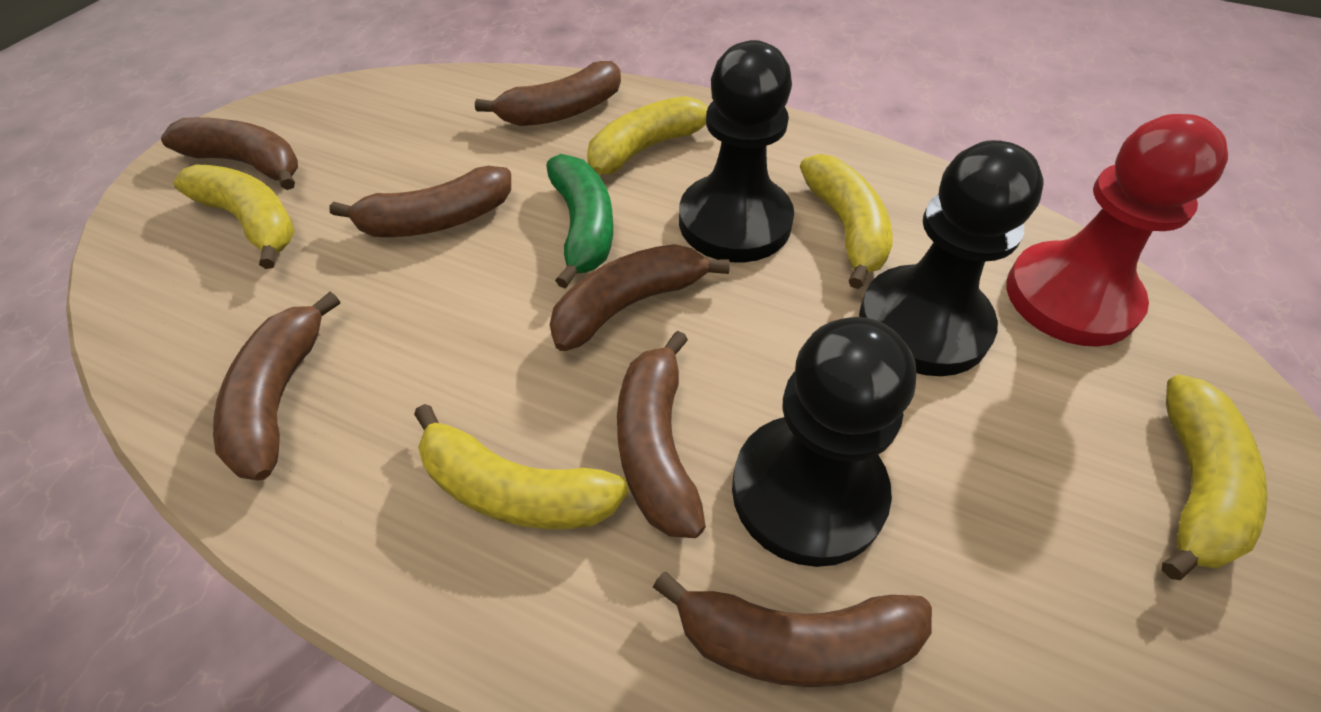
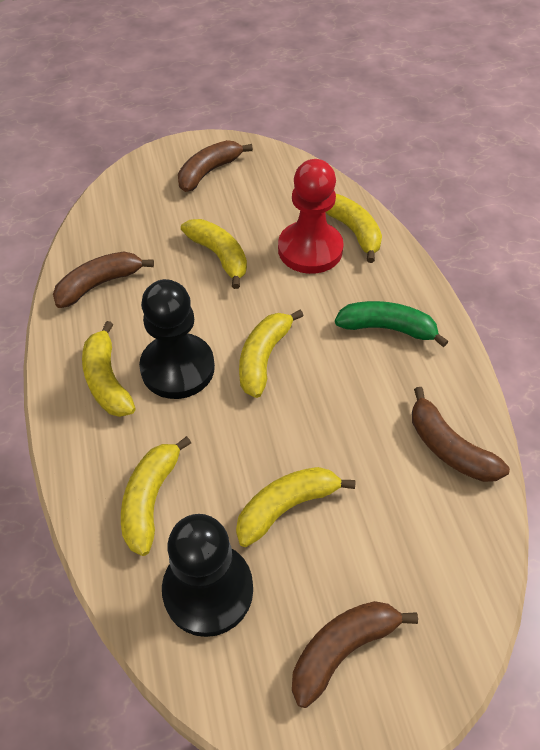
black pawn: [679,40,794,262] [732,317,916,567] [859,140,1043,376] = 3 -> [139,279,215,399] [162,514,253,637] = 2
brown banana: [161,117,298,190] [213,292,340,481] [329,166,511,237] [475,61,621,126] [549,244,730,351] [617,331,706,538] [653,572,932,687] = 7 -> [53,252,154,308] [178,140,253,192] [292,601,418,708] [412,387,510,482] = 4
yellow banana: [173,165,295,269] [414,404,629,529] [587,96,708,175] [800,154,893,289] [1162,374,1268,580] = 5 -> [82,321,136,417] [121,436,191,556] [181,219,247,289] [236,467,355,547] [239,310,304,398] [325,194,382,263] = 6

